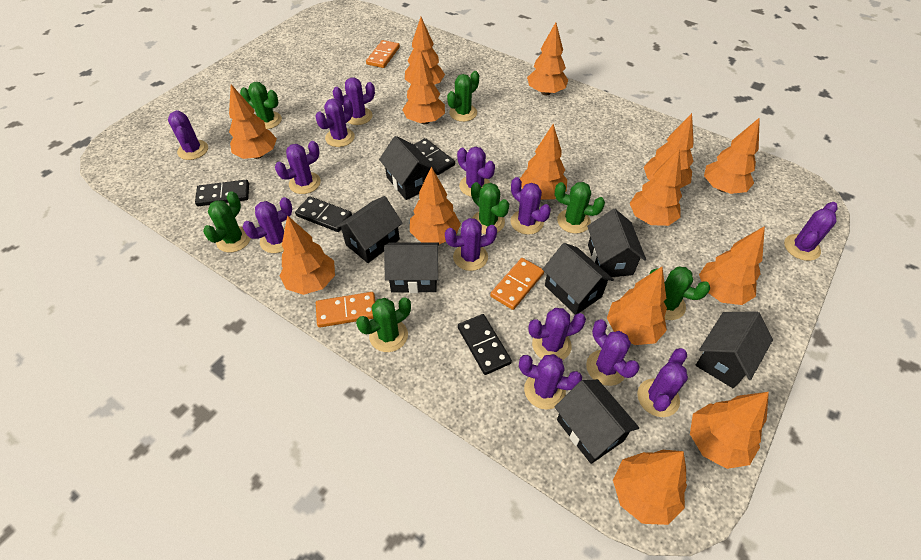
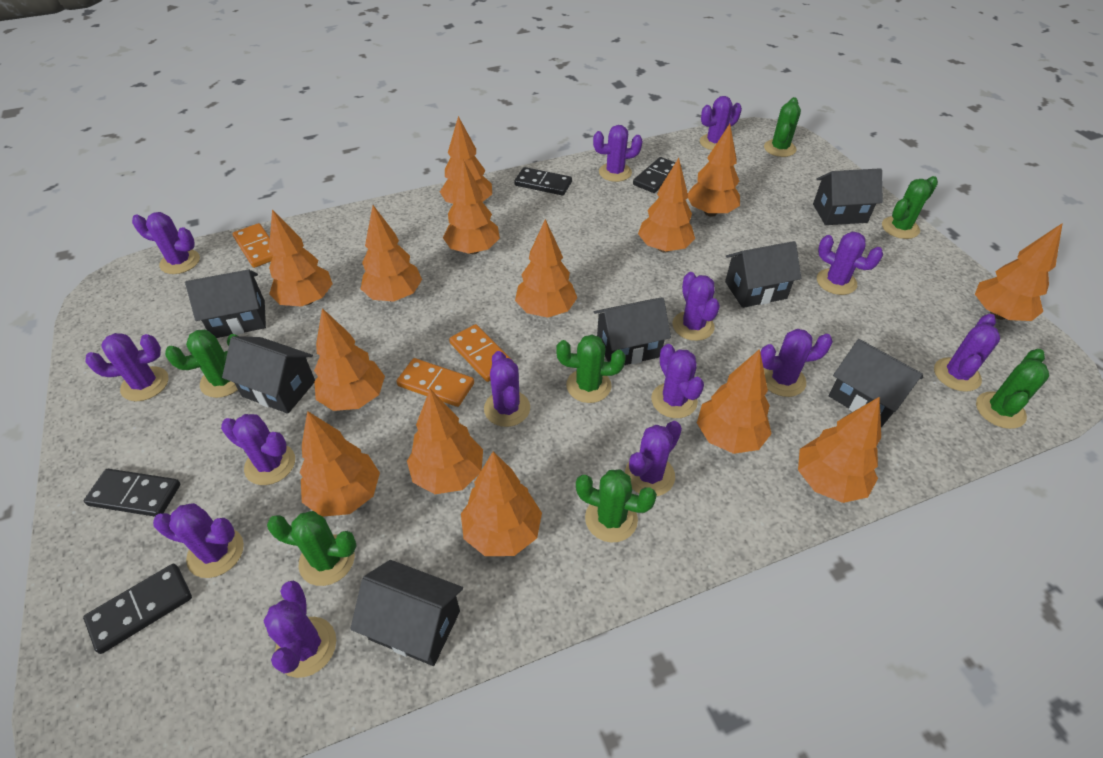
purple cactus: [168,110,208,160] [243,197,292,253] [275,141,321,194] [315,98,355,147] [333,77,375,125] [445,218,497,271] [457,147,495,197] [510,177,551,235] [519,354,582,410] [528,308,586,360] [586,319,640,386] [637,348,688,417] [784,202,837,261] = 13 -> [85,333,169,401] [132,212,200,274] [153,503,244,578] [221,414,295,485] [263,580,336,678] [484,351,530,427] [593,125,643,182] [625,421,682,496] [651,344,704,418] [673,272,720,341] [700,96,742,150] [760,329,833,397] [817,232,883,295] [934,314,1000,392] = 14

